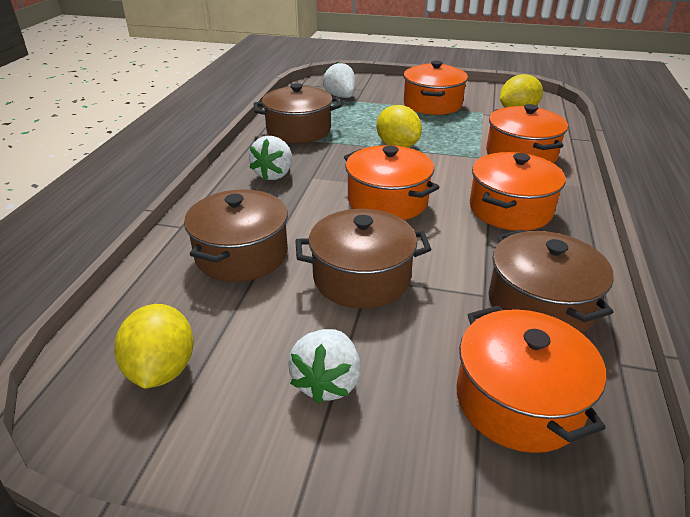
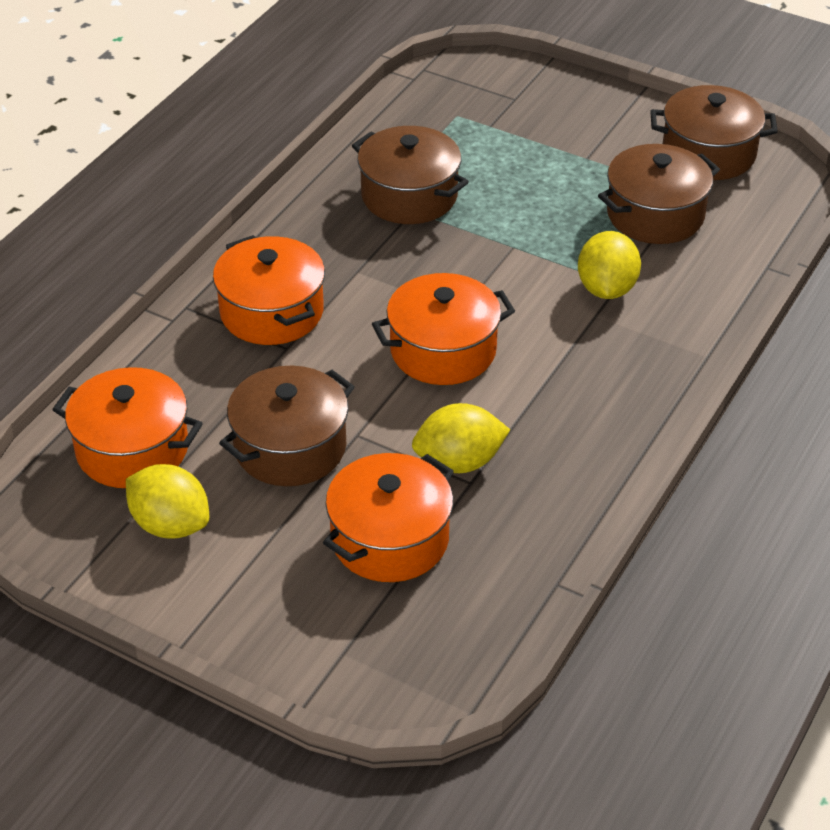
orange pot: [344,145,440,220] [404,61,468,115] [456,306,606,453] [470,152,566,231] [486,104,568,163] = 5 -> [52,367,203,488] [213,235,325,345] [323,453,454,582] [372,273,515,385] = 4
white strawberry: [249,136,292,180] [288,329,361,404] [323,62,355,98] = 3 -> none = 0

